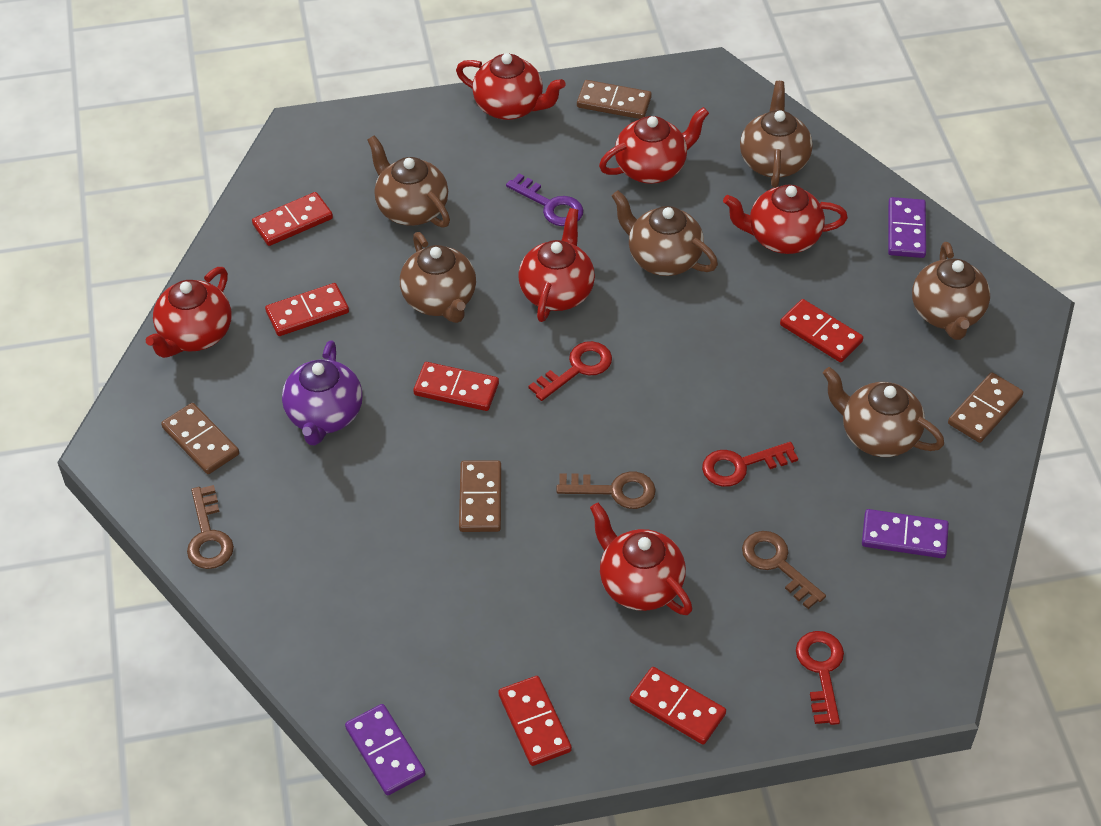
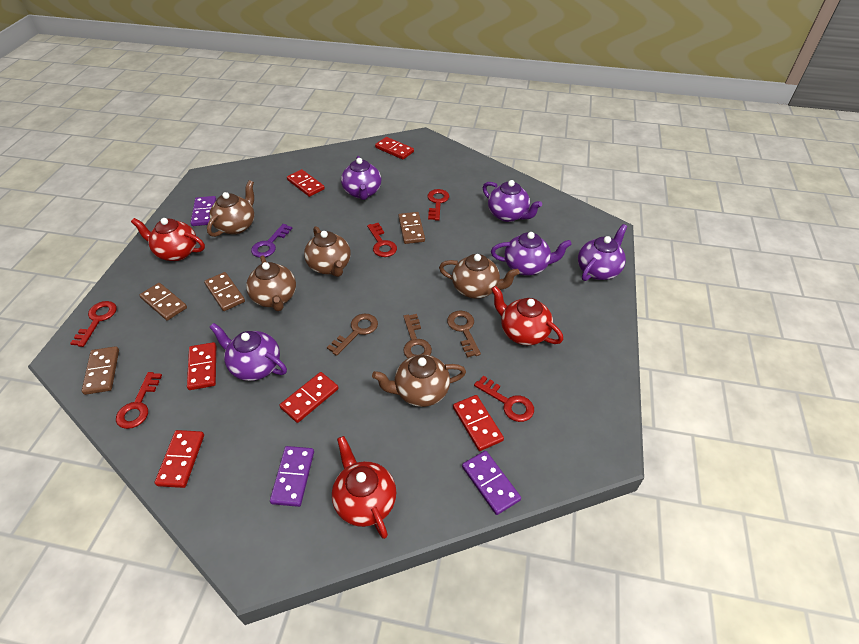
brown teapot: [367,135,450,228] [400,232,476,323] [612,190,718,276] [740,81,813,188] [823,367,944,457] [912,242,990,340] = 6 -> [207,180,254,237] [246,255,296,311] [304,226,351,277] [372,354,466,407] [439,254,520,299] = 5
purple teapot: [282,340,363,445] = 1 -> [209,323,287,381] [341,156,381,200] [483,180,542,222] [491,232,572,276] [578,224,628,281] = 5
red key: [528,341,612,401] [702,442,798,487] [796,631,844,725] = 3 -> [70,301,117,347] [116,372,162,429] [367,223,397,257] [428,189,449,220] [474,376,534,422] = 5
red teapot: [146,267,231,358] [456,53,565,120] [518,208,595,322] [590,503,692,615] [599,107,709,184] [723,184,848,254] = 6 -> [131,218,205,261] [332,436,396,539] [491,286,563,345] = 3

